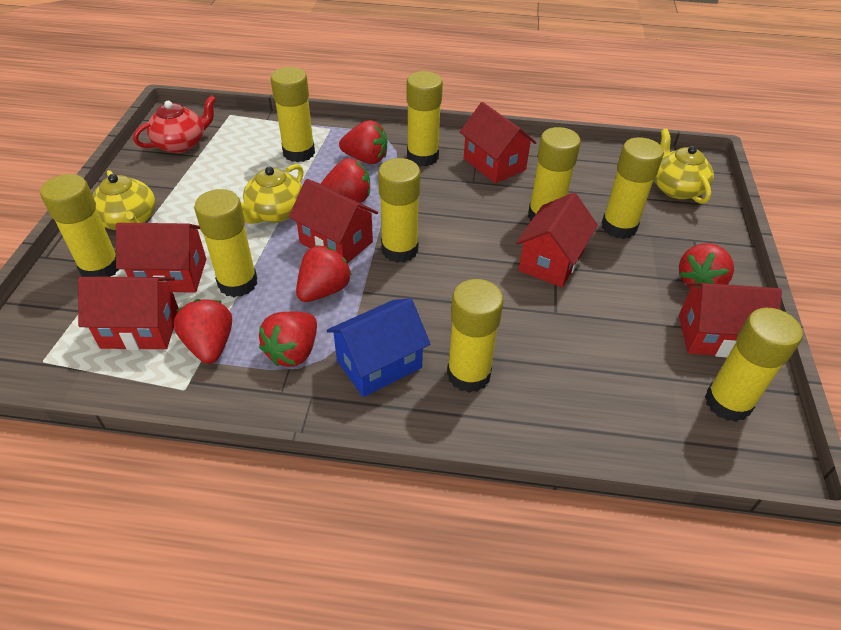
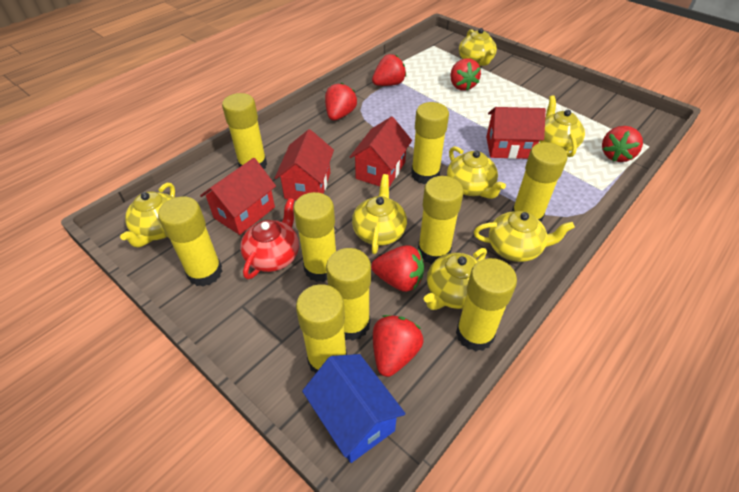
red house: [78,277,179,350] [116,223,206,292] [289,179,378,263] [460,102,537,184] [516,192,598,287] [679,283,782,357] = 6 -> [200,158,276,235] [275,129,334,200] [350,116,412,187] [486,107,546,159] = 4
yellow teapot: [92,170,156,230] [241,164,304,224] [654,129,714,204] = 3 -> [120,183,175,247] [352,174,407,254] [424,248,487,310] [447,146,506,199] [459,28,497,66] [474,211,575,262] [539,95,585,157] = 7

